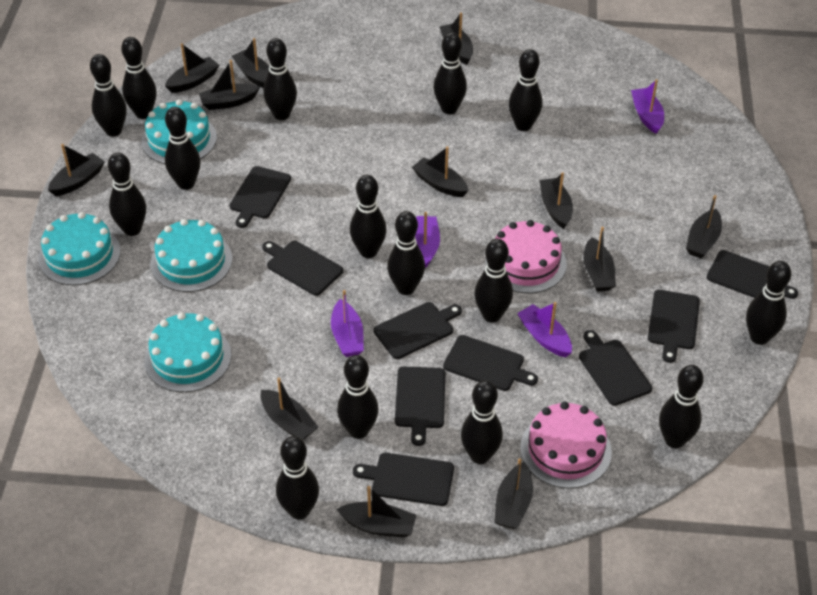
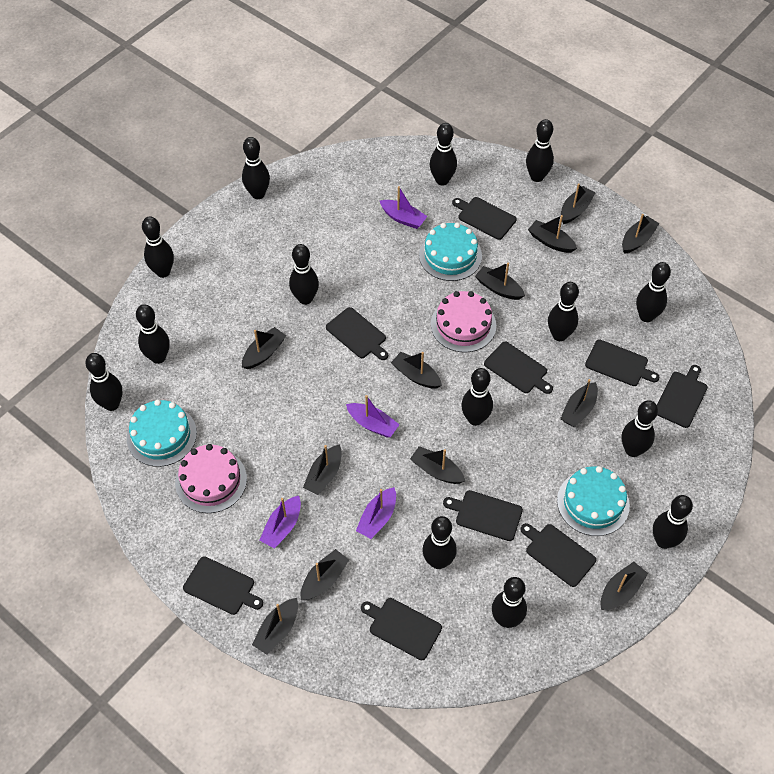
black bowling pin: [90,54,127,136] [108,153,146,236] [121,37,157,119] [165,107,200,190] [263,38,297,120] [276,436,319,519] [337,355,378,439] [350,175,387,258] [387,211,425,295] [434,32,467,114] [461,380,503,464] [474,239,513,322] [509,49,542,131] [659,365,704,448] [746,261,791,345] = 15 -> [85,353,123,411] [136,304,170,364] [142,217,174,278] [242,137,270,199] [289,244,319,305] [422,516,457,569] [430,123,457,186] [461,368,493,426] [492,577,527,628] [526,119,554,182] [548,282,579,341] [622,400,658,457] [636,262,671,322] [653,495,693,549] = 14
turquoise cake: [38,212,121,285] [142,99,217,164] [144,312,231,392] [150,219,232,292] = 4 -> [127,399,197,467] [419,223,482,281] [557,466,630,536] = 3

